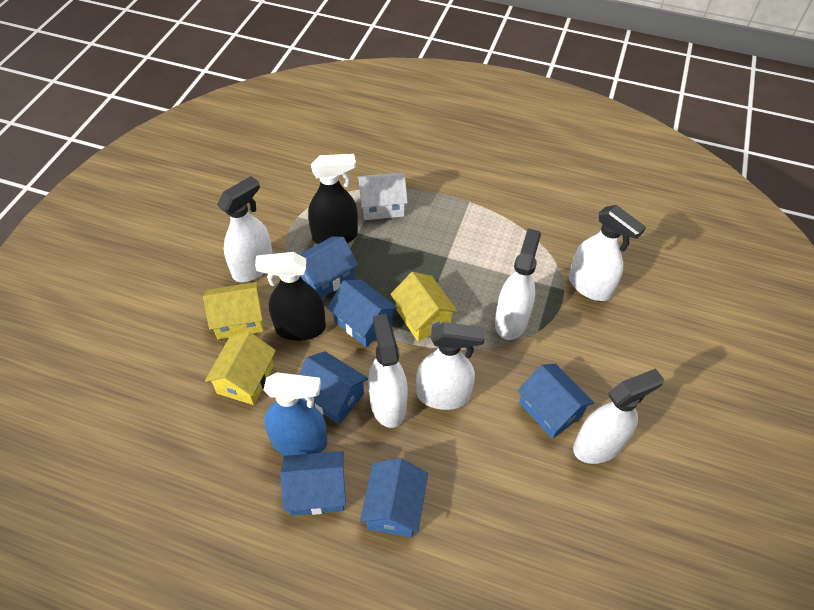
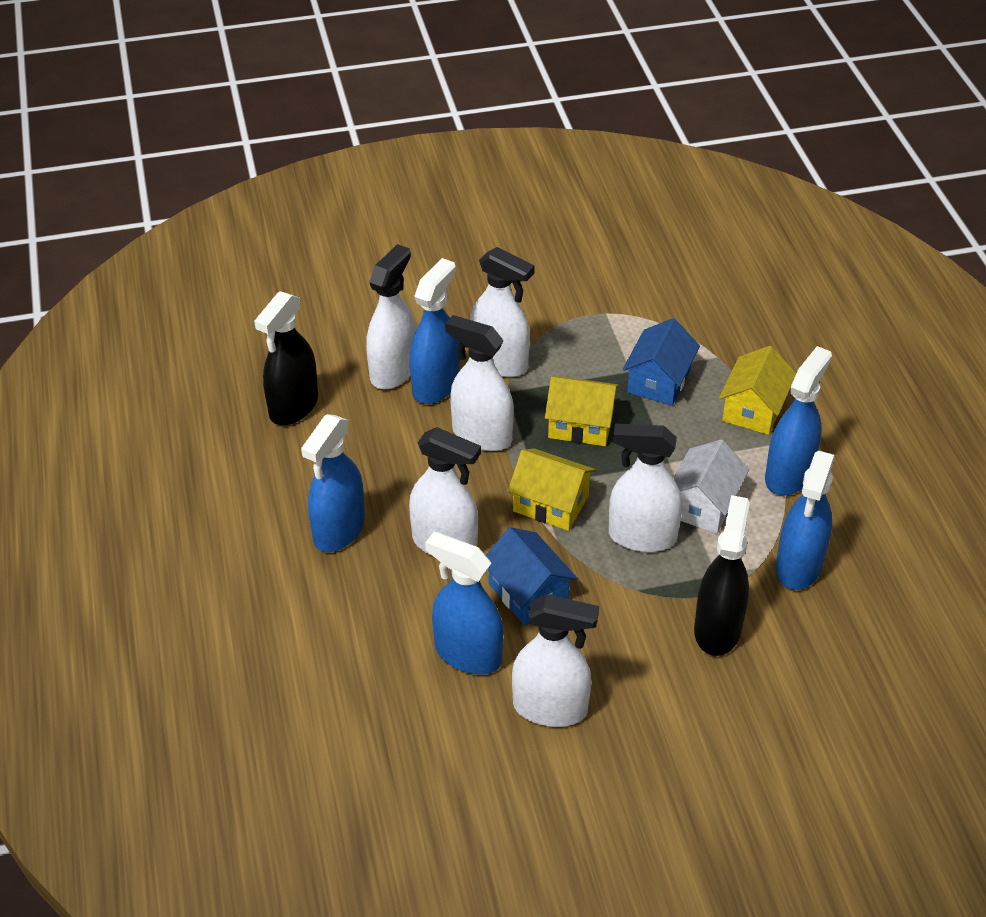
blue house: [280,451,346,516] [299,236,358,298] [299,351,368,424] [327,280,398,347] [360,458,428,538] [518,364,594,439] = 6 -> [486,527,577,625] [623,318,700,406] = 2
blue spray bottle: [264,372,328,456] = 1 -> [301,414,365,552] [409,258,460,404] [425,531,503,675] [765,346,832,496] [776,451,835,590] = 5

